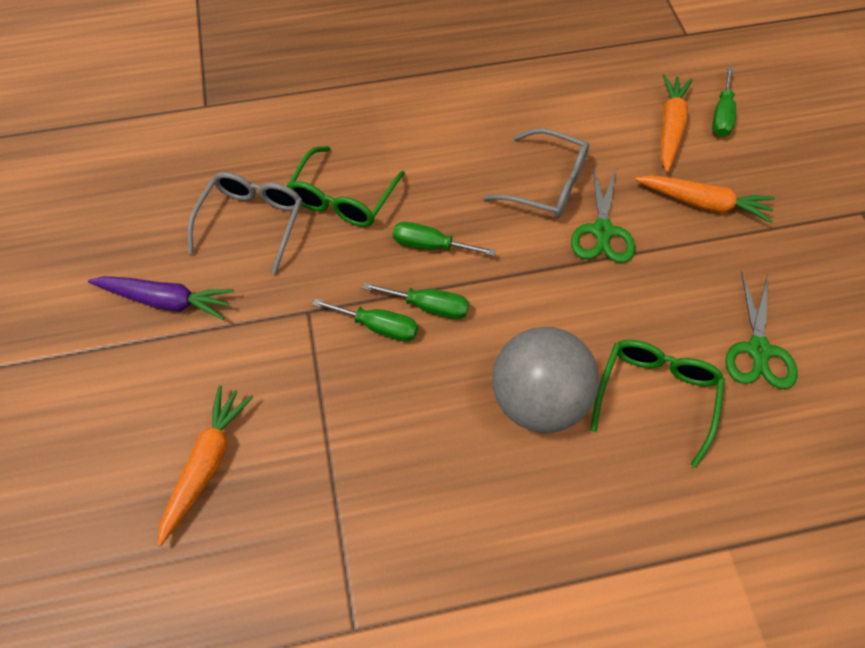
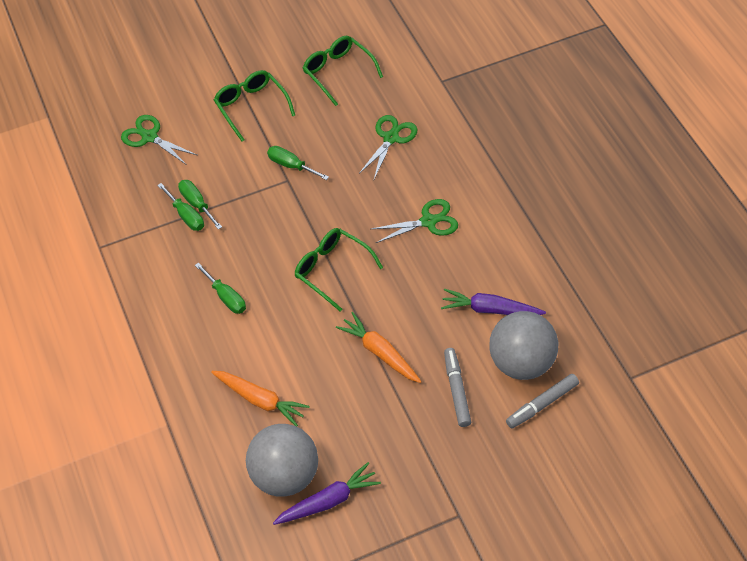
green glasses: [287,146,405,227] [590,340,725,467] = 2 -> [214,70,295,142] [295,228,383,312] [303,36,383,106] = 3
green scissors: [571,166,635,263] [725,272,798,389] = 2 -> [121,115,197,165] [359,115,418,179] [371,199,458,243] = 3
grey ball: [492,327,599,433] = 1 -> [246,424,318,497] [489,311,558,380] = 2
grey glasses: [187,172,303,275] [483,128,589,219] = 2 -> none = 0
grey marker: none = 0 -> [444,348,471,427] [506,374,579,428] = 2
orange carrot: [157,385,253,547] [635,175,775,223] [661,74,692,172] = 3 -> [211,371,310,427] [336,312,422,383] = 2
purple carrot: [88,276,234,320] = 1 -> [273,462,381,525] [441,289,546,315] = 2

